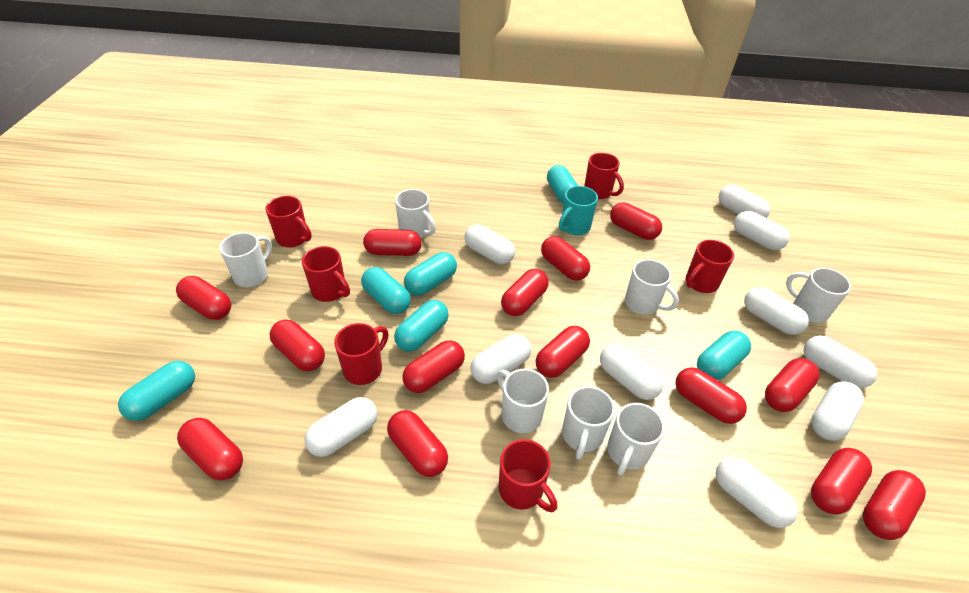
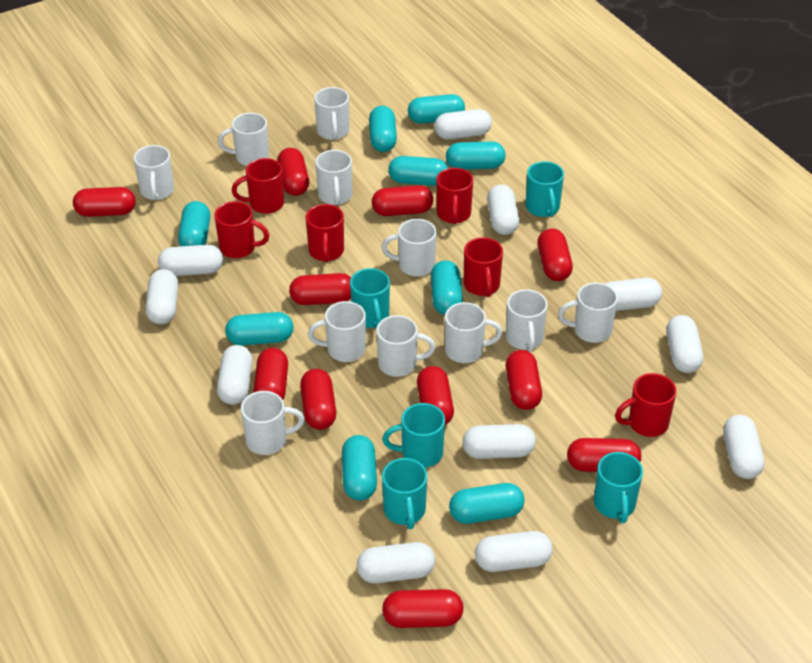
red capsule: [176,276,231,320] [177,418,243,480] [269,319,325,371] [363,229,422,256] [387,410,448,477] [402,341,465,393] [501,269,549,316] [536,326,590,378] [541,236,590,281] [610,202,662,240] [675,367,747,424] [765,358,819,412] [811,448,872,515] [863,470,926,540] = 14 -> [73,187,136,217] [253,348,288,400] [277,148,309,196] [289,273,351,305] [300,369,336,430] [372,185,433,216] [382,589,464,628] [417,366,454,425] [506,350,542,410] [537,228,573,281] [567,438,641,472] = 11
turquoise capsule: [118,361,195,421] [361,267,411,314] [394,300,449,352] [404,252,457,296] [547,165,578,204] [697,331,751,380] = 6 -> [178,201,210,246] [225,312,294,346] [342,435,377,501] [369,106,397,152] [388,156,448,186] [408,94,465,124] [431,260,463,315] [446,141,506,170] [449,483,525,524] = 9
turquoise mug: [559,186,598,235] = 1 -> [350,268,390,329] [382,403,445,468] [382,458,427,529] [526,161,564,217] [594,452,643,523] = 5
white capsule: [304,397,377,457] [464,225,515,264] [470,334,531,384] [600,344,663,400] [716,457,798,528] [719,185,770,218] [734,211,790,250] [744,287,809,335] [804,336,877,388] [811,381,864,441] = 10 -> [145,269,178,324] [158,245,223,276] [217,345,253,405] [357,542,435,584] [434,109,492,140] [462,424,536,459] [475,531,553,572] [487,184,519,235] [604,278,662,311] [666,315,703,373] [723,415,764,479] = 11
white mug: [219,232,272,287] [395,189,436,238] [497,369,549,433] [562,386,615,460] [607,403,665,476] [625,259,679,315] [786,268,851,323] = 7 -> [134,145,174,200] [218,113,269,166] [241,391,305,455] [308,301,366,362] [314,87,349,140] [315,150,352,205] [376,315,436,377] [381,219,437,276] [445,302,503,363] [506,289,548,352] [558,283,618,343] = 11

